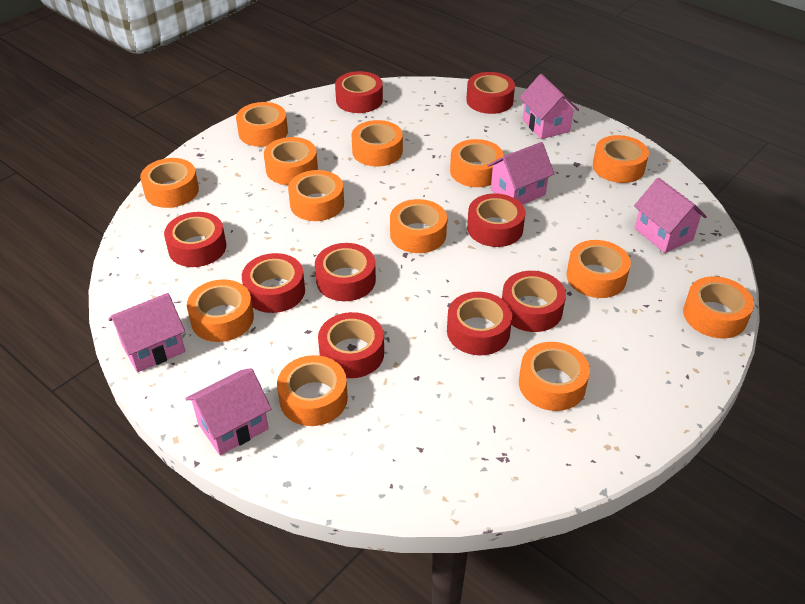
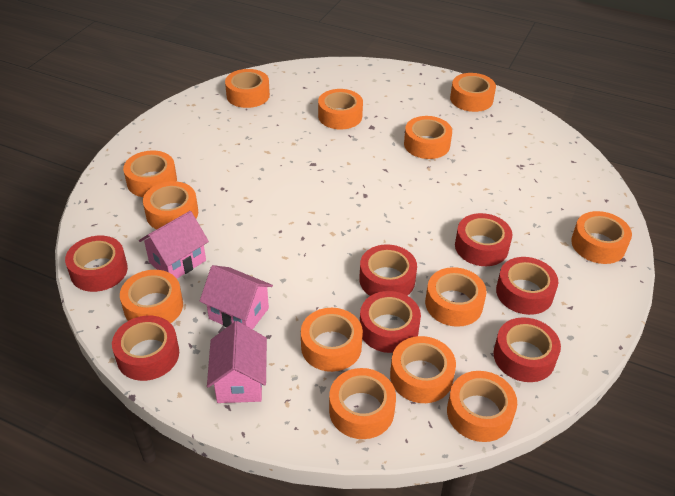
pink house: [108,293,185,372] [185,368,271,455] [487,142,554,205] [520,74,579,139] [634,178,707,253] = 5 -> [139,211,209,278] [200,265,273,329] [207,321,267,403] = 3
red tape: [164,212,226,267] [242,253,305,313] [315,243,376,301] [318,312,384,378] [335,71,383,113] [447,292,512,355] [466,72,515,114] [467,193,525,247] [502,271,566,332] = 9 -> [65,236,128,292] [112,315,179,381] [359,244,417,296] [360,291,421,353] [455,213,512,266] [493,317,561,382] [496,257,558,315] = 7

